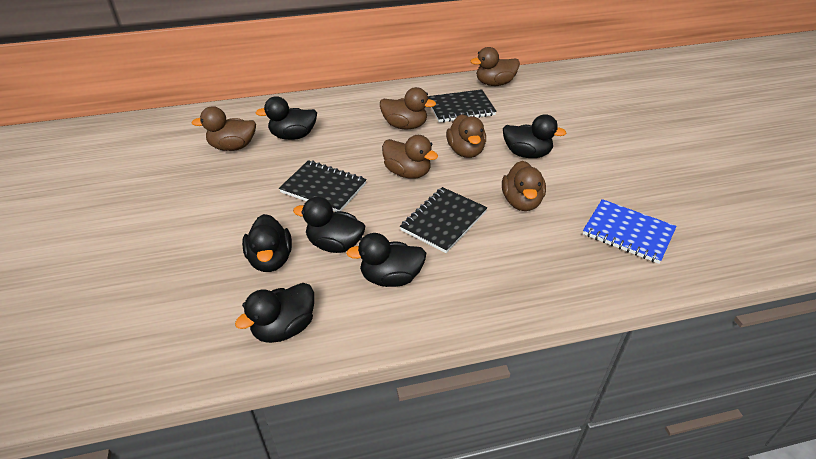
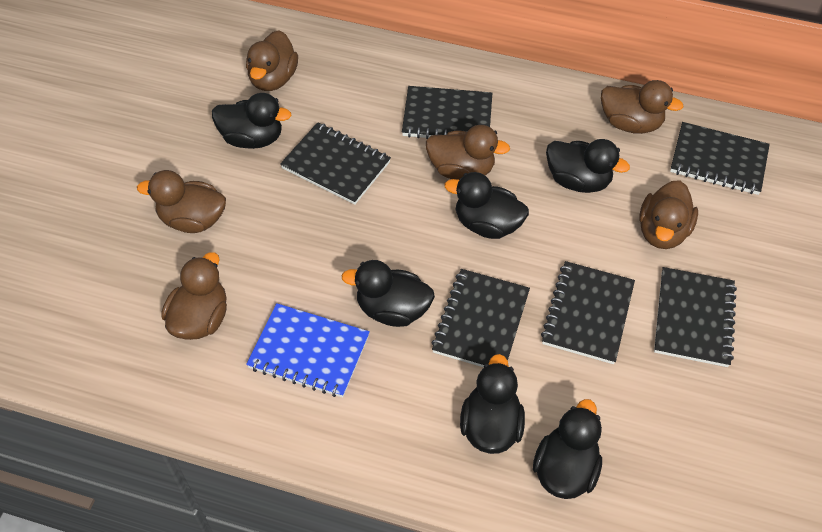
black notebook: [279,160,367,212] [400,187,487,253] [428,89,497,123] = 3 -> [280,122,391,205] [402,86,492,139] [432,269,530,367] [541,261,635,364] [654,267,737,367] [670,122,770,195] = 6

